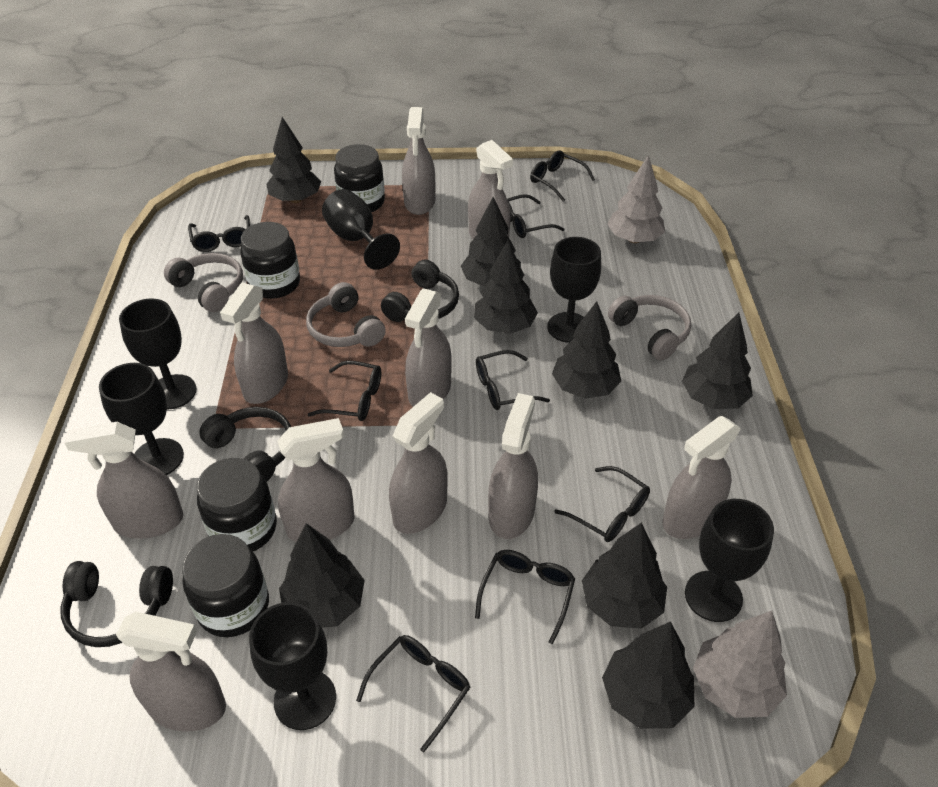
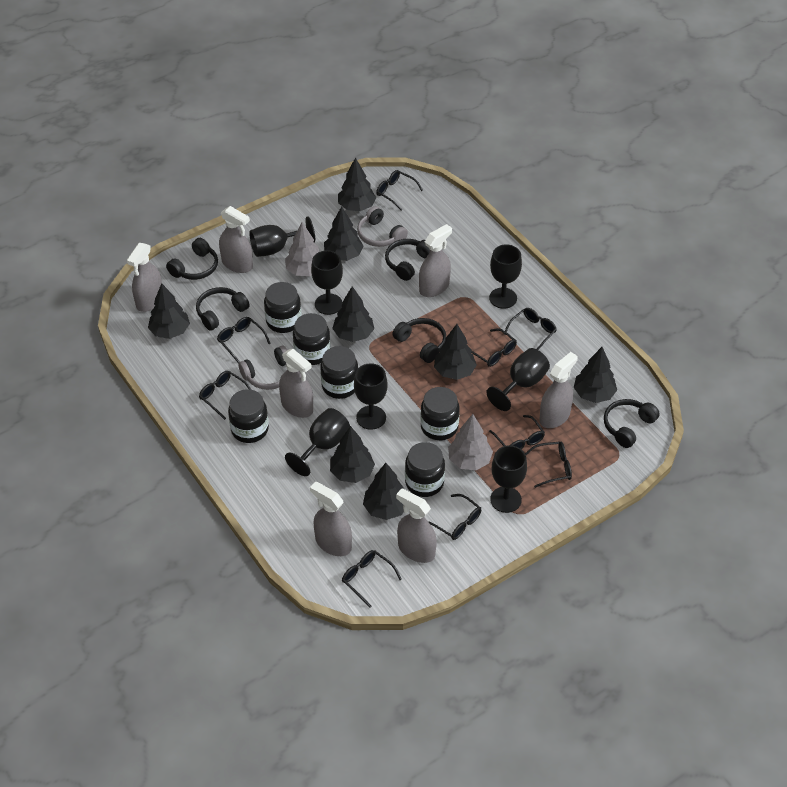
black glasses: [188,215,250,252] [308,361,381,421] [356,635,470,752] [475,550,575,644] [476,350,550,410] [507,194,565,238] [530,150,595,202] [554,466,650,542] = 8 -> [199,371,251,420] [217,317,271,363] [342,550,402,608] [376,170,423,210] [428,494,481,540] [471,328,517,367] [489,415,545,449] [504,308,557,350] [525,441,572,488] = 9
black goblet: [99,363,184,475] [119,298,197,409] [249,602,336,730] [322,189,400,270] [547,237,601,343] [685,499,774,622] = 6 -> [249,216,315,257] [285,408,350,476] [311,250,343,315] [354,363,388,430] [487,348,550,411] [489,244,522,309] [490,445,527,513] = 7
black headphones: [60,561,173,647] [199,407,291,482] [381,260,459,322] = 3 -> [166,238,218,280] [196,287,249,331] [385,239,430,281] [392,318,446,363] [604,399,660,448] = 5
black jar: [182,534,269,637] [197,458,277,552] [240,222,300,299] [334,144,385,212] = 4 -> [228,389,269,443] [264,282,301,333] [293,313,331,365] [320,346,358,399] [405,442,445,497] [420,387,459,440] = 6
grey headphones: [164,253,243,312] [306,282,386,347] [608,295,691,360] = 3 -> [239,346,287,390] [357,206,408,247] = 2
grey spray bottle: [64,422,183,539] [116,612,226,732] [220,283,288,404] [277,418,355,542] [389,392,448,534] [402,107,435,215] [405,288,452,407] [468,140,513,239] [488,393,538,539] [663,416,741,539] = 10 -> [127,243,162,312] [219,206,253,273] [279,349,313,418] [310,482,352,556] [396,489,437,563] [419,224,452,297] [539,352,578,428] = 7

